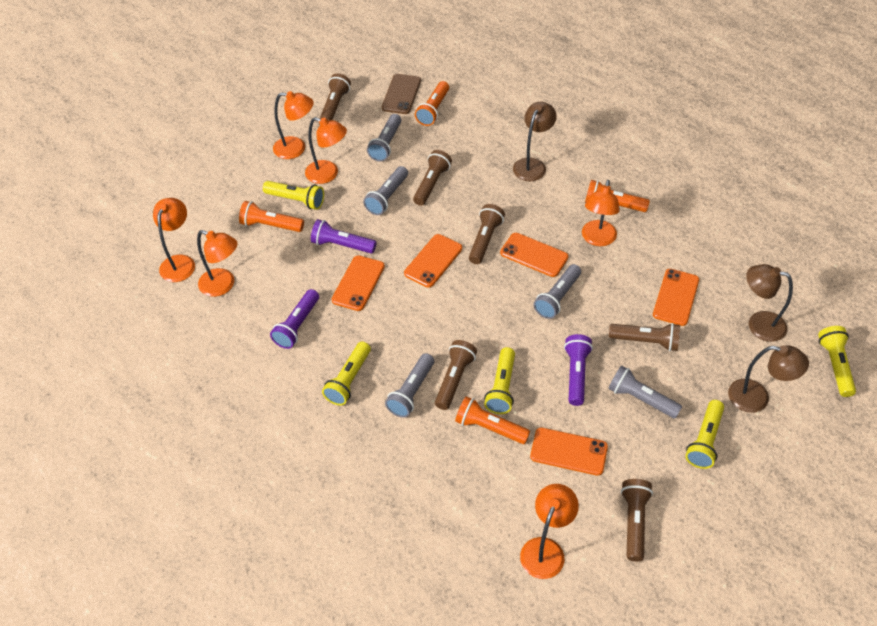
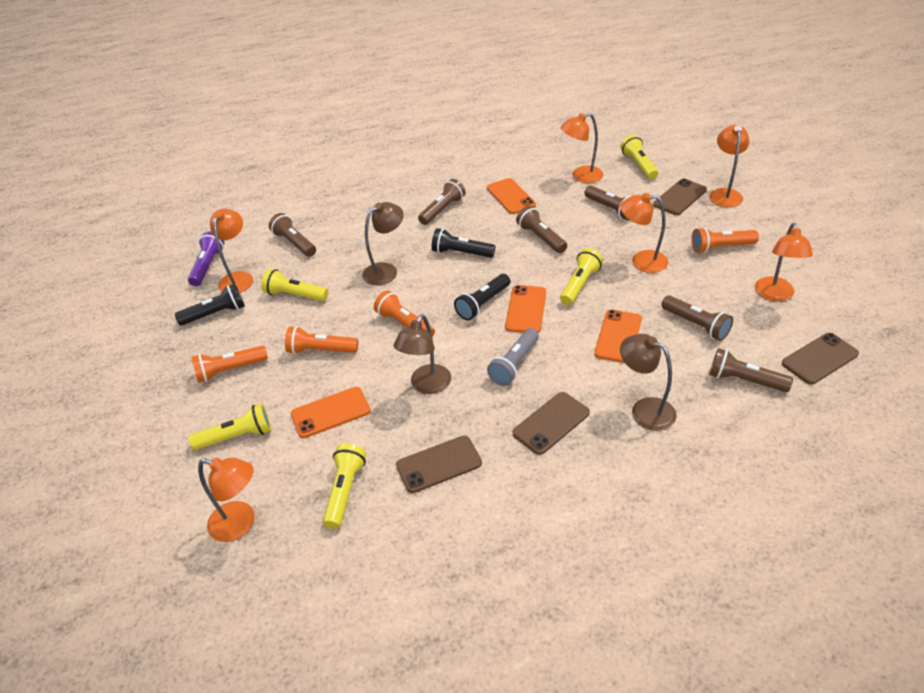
black flashlight: none = 0 -> [174,284,245,326] [432,228,495,258] [454,274,511,320] = 3
brown phone: [382,74,421,114] = 1 -> [396,436,482,493] [512,392,590,455] [653,179,707,215] [782,333,859,385] = 4
grey flashlight: [363,166,408,215] [367,114,401,161] [385,353,434,418] [534,264,581,319] [608,365,682,419] = 5 -> [487,328,539,386] = 1
orange phone: [332,255,385,311] [404,234,462,288] [500,233,569,277] [530,428,608,476] [653,269,699,326] = 5 -> [291,387,371,438] [487,178,536,214] [505,285,546,333] [594,310,642,363] = 4
purple flashlight: [270,289,319,349] [311,219,377,253] [564,334,593,406] = 3 -> [188,231,224,286] = 1

